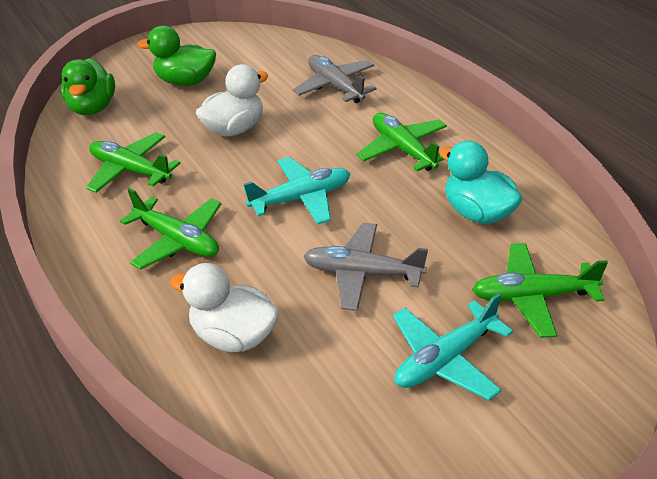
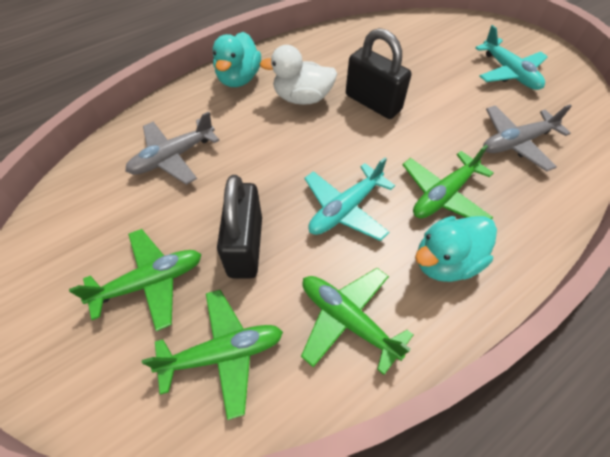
black padlock: none = 0 -> [217,175,262,279] [346,28,411,119] = 2
green duck: [61,58,115,115] [137,25,216,86] = 2 -> none = 0
turquoise duck: [439,141,522,224] = 1 -> [213,32,261,87] [415,216,497,282] = 2
white duck: [170,263,279,352] [196,64,269,137] = 2 -> [260,45,337,105] = 1

